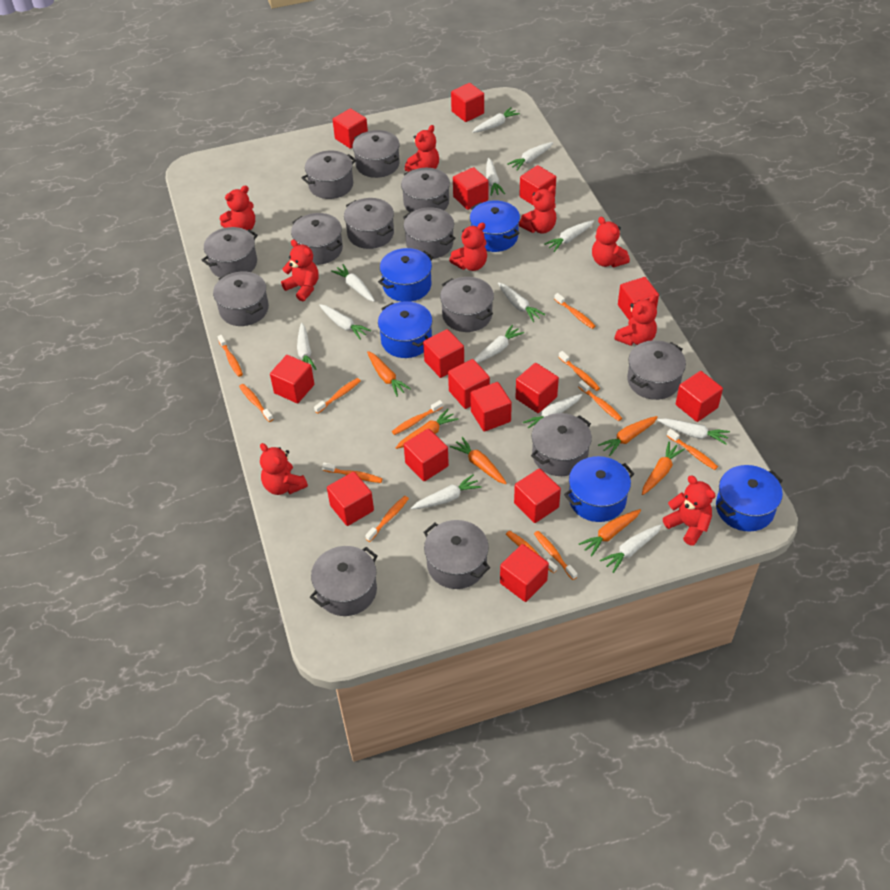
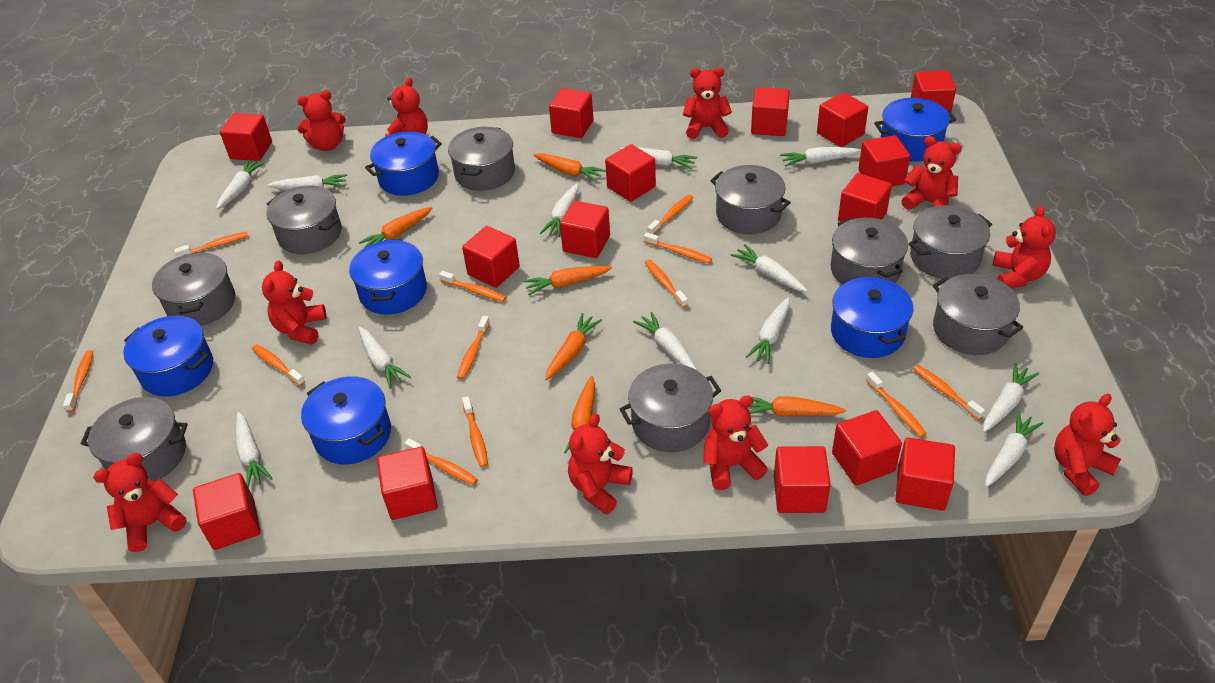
blue pot: [378,248,433,302] [378,301,432,358] [470,200,520,252] [564,456,634,522] [716,465,783,532] = 5 -> [123,316,213,396] [301,376,391,464] [349,239,427,314] [365,131,442,196] [831,276,913,358] [874,98,956,162] = 6
grey pot: [202,227,258,277] [213,271,269,326] [291,213,343,265] [301,151,356,199] [310,546,378,616] [344,198,394,249] [352,130,400,178] [401,168,450,212] [403,207,456,259] [424,520,490,589] [440,277,494,332] [531,413,592,476] [627,340,686,400] = 13 -> [81,397,188,482] [152,251,235,326] [266,185,342,254] [448,127,515,191] [619,363,721,452] [710,165,791,234] [830,218,908,284] [909,205,992,279] [933,274,1023,355] = 9
red teddy bear: [220,185,255,230] [260,443,308,495] [281,239,319,301] [405,125,439,172] [449,223,487,271] [519,185,557,234] [592,217,630,267] [614,295,657,346] [663,476,716,546] = 9 -> [93,453,187,552] [262,260,326,345] [297,90,346,151] [385,77,428,137] [568,413,633,515] [683,67,732,139] [703,395,768,490] [901,136,962,210] [993,206,1056,288] [1054,394,1121,496] = 10
white carrot: [297,323,316,370] [319,304,371,340] [331,264,375,302] [411,474,482,509] [472,107,520,133] [474,324,524,363] [486,158,505,196] [498,282,546,322] [507,142,553,171] [523,394,582,428] [544,220,594,252] [600,524,662,573] [657,418,730,445] = 13 -> [216,160,265,209] [236,412,273,488] [267,174,347,190] [359,327,411,388] [540,183,579,237] [620,147,698,169] [633,312,697,370] [731,244,808,292] [746,297,790,364] [780,147,861,167] [983,363,1039,432] [985,411,1044,487] = 12

